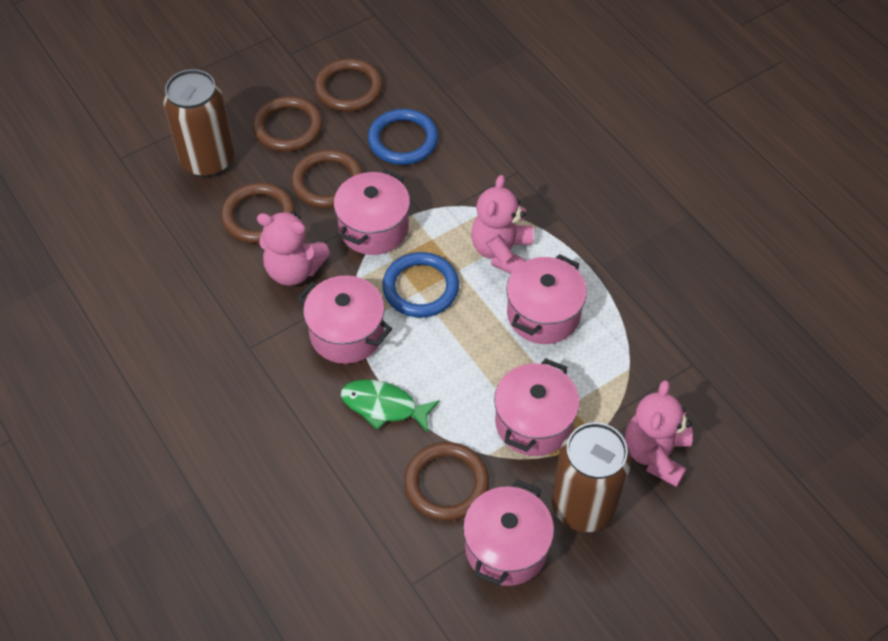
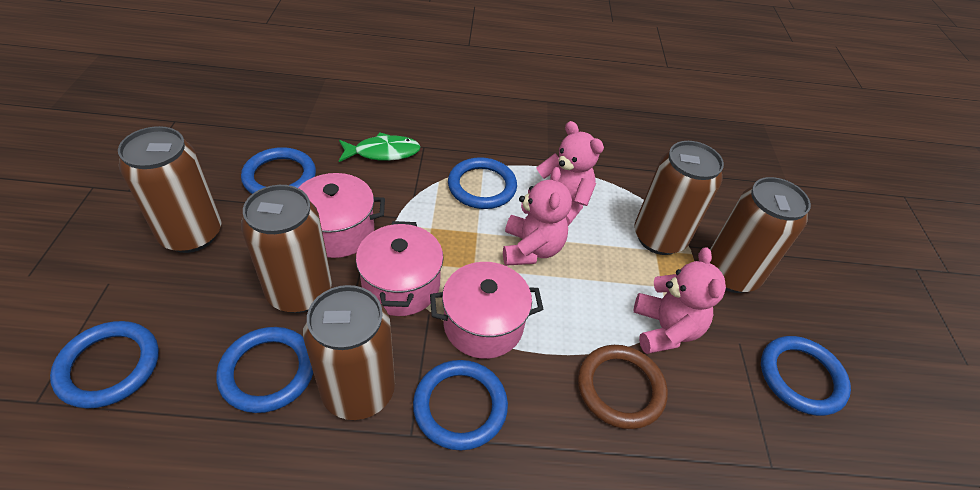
blue ring: [368,109,438,165] [382,252,459,318] = 2 -> [50,321,159,408] [216,327,313,413] [241,147,316,194] [413,360,508,451] [448,157,517,209] [761,336,851,416] = 6
brown can: [163,69,235,177] [552,422,631,532] = 2 -> [118,126,221,253] [241,185,332,313] [303,285,395,420] [634,141,724,255] [710,177,811,293] = 5
brown ring: [221,183,295,243] [253,96,323,152] [291,150,363,208] [314,59,383,112] [404,442,489,521] = 5 -> [578,345,668,429] = 1
pink pot: [298,275,392,364] [334,169,410,255] [463,480,554,586] [494,358,580,456] [506,254,587,344] = 5 -> [298,173,385,258] [356,221,444,316] [430,262,544,359] = 3

